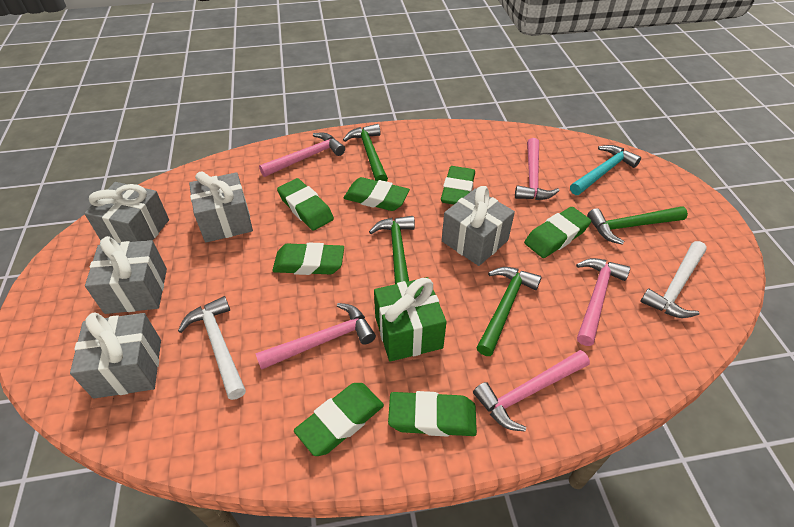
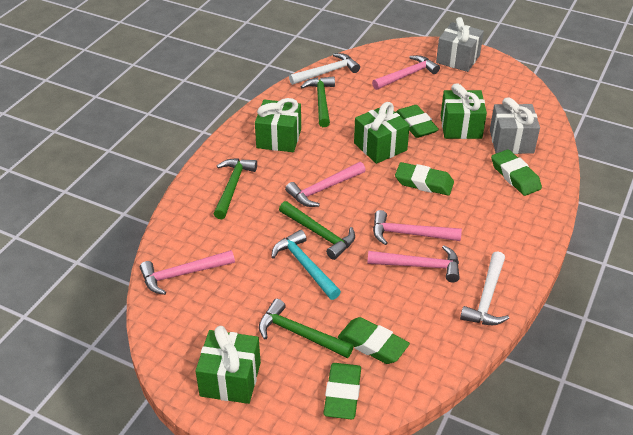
green eraser: [272,243,344,275] [277,178,334,231] [294,383,384,456] [344,177,410,211] [388,391,477,437] [441,166,475,205] [524,207,591,258] = 7 -> [323,363,361,419] [338,317,410,364] [395,162,454,196] [396,105,439,138] [491,149,542,196] = 5
green gift: [374,277,447,362] = 1 -> [195,326,261,404] [255,98,301,152] [354,102,410,164] [441,83,487,139] = 4
grey gift: [70,312,161,398] [84,182,169,243] [85,236,167,314] [189,171,253,242] [442,186,515,266] = 5 -> [436,17,484,72] [490,97,540,154] = 2

